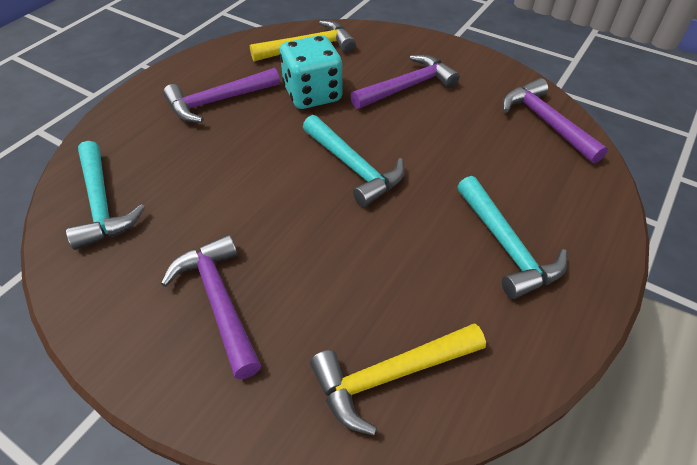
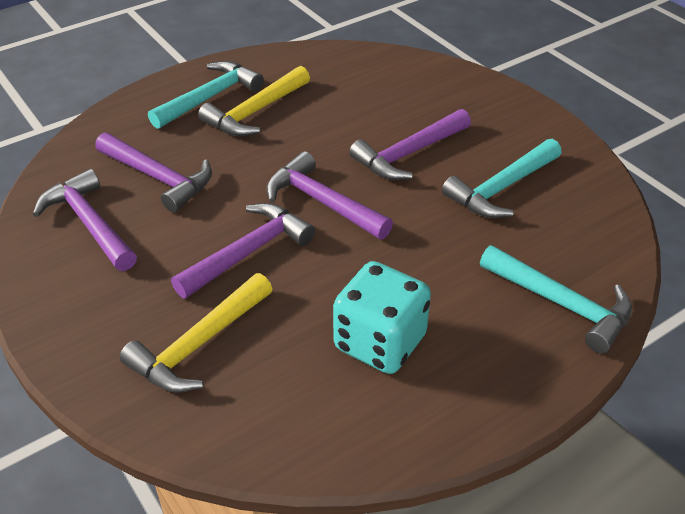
purple hammer: [161,234,261,380] [163,68,280,123] [350,55,460,109] [503,78,608,164] = 4 -> [33,169,137,271] [95,133,212,213] [171,203,315,299] [266,151,393,239] [349,109,471,180] = 5

